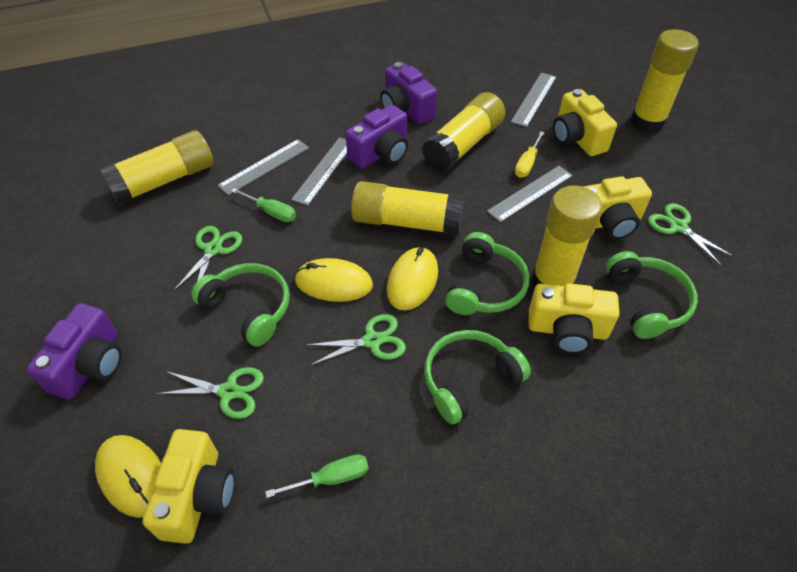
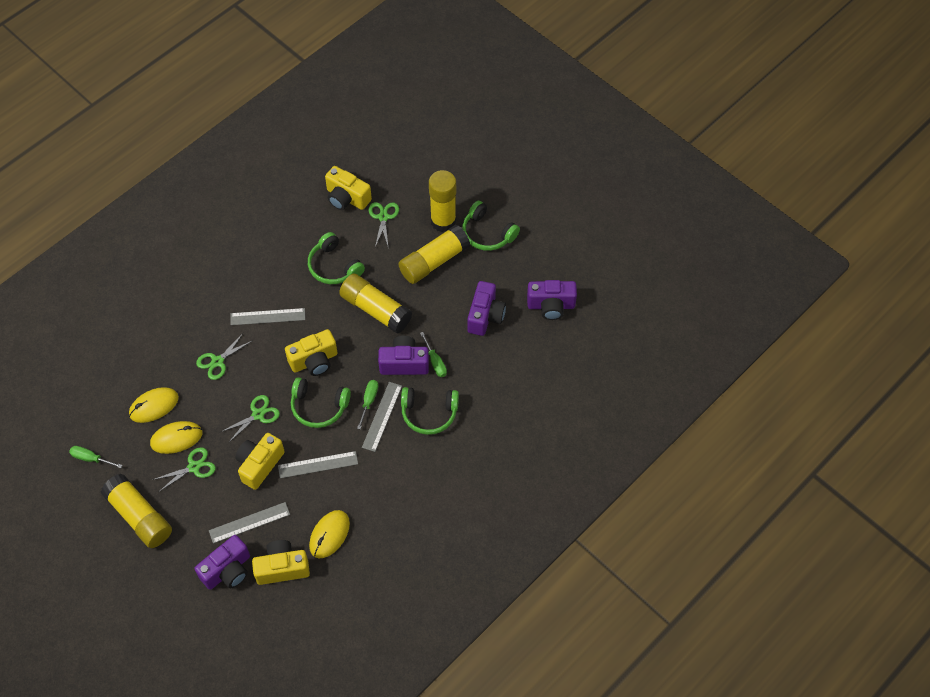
green screwdriver: [231,188,296,222] [265,454,369,498] = 2 -> [69,446,123,468] [357,380,378,430] [420,332,447,377] = 3
purple camera: [27,303,122,400] [346,105,408,169] [380,62,437,124] = 3 -> [194,535,250,590] [378,336,429,375] [467,281,506,336] [527,280,577,320] = 4
yellow glue stick: [99,131,213,205] [351,181,464,235] [422,92,505,172] [532,185,602,287] [631,29,699,133] = 5 -> [101,474,172,548] [339,274,412,334] [398,225,470,284] [429,170,456,232] = 4
yellow screwdriver: [515,131,545,178] = 1 -> none = 0

